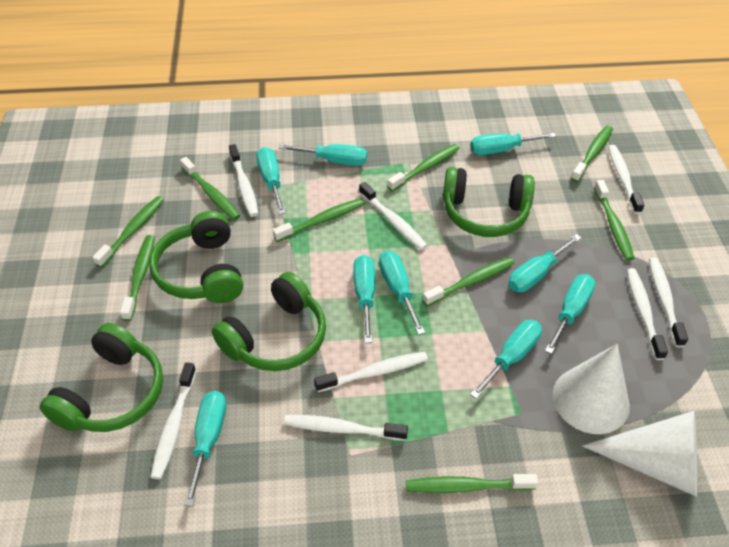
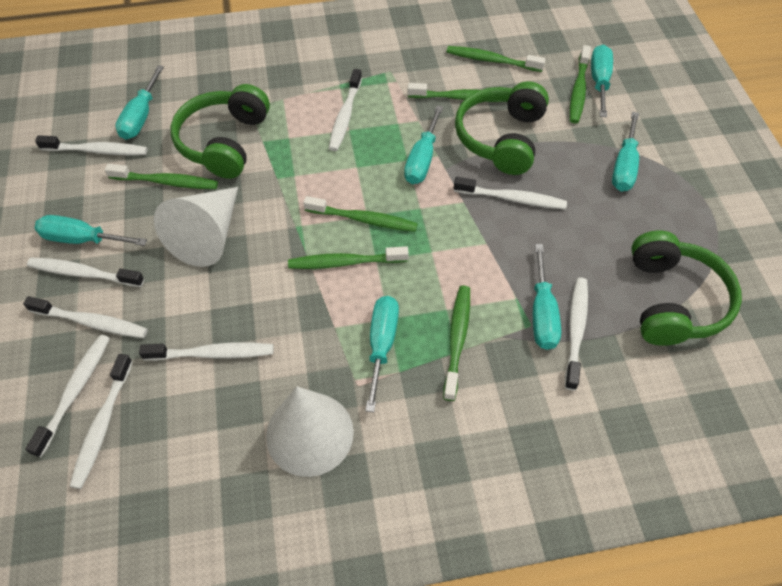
green headphones: [40,323,163,432] [149,211,243,303] [212,272,326,371] [443,167,535,237] = 4 -> [171,84,270,179] [455,81,549,175] [631,230,742,346] = 3
green toothbrush: [92,196,164,268] [120,235,155,321] [180,157,240,220] [273,198,365,242] [387,144,460,191] [406,474,538,493] [422,257,514,306] [571,126,613,182] [594,180,634,261] = 9 -> [105,164,218,189] [288,246,409,269] [303,196,418,232] [407,83,508,102] [443,286,470,401] [447,46,546,72] [570,45,591,123] = 7
turquoise screwdriver: [184,391,226,507] [256,147,285,215] [278,144,367,166] [353,255,375,343] [379,251,425,335] [470,133,556,155] [470,320,542,399] [508,234,581,292] [545,274,595,354] = 9 -> [35,215,147,246] [115,65,164,140] [365,296,399,412] [404,105,443,184] [533,244,561,350] [591,45,613,117] [612,112,639,192] = 7
white toothbrush: [151,362,196,479] [229,144,258,217] [284,415,408,441] [314,352,428,392] [359,182,428,250] [608,145,645,214] [627,268,668,360] [649,258,688,347] = 8 -> [23,296,148,338] [25,335,110,457] [27,258,144,287] [35,135,147,155] [69,354,133,489] [139,342,274,361] [329,69,362,151] [454,177,567,209] [565,278,588,390] = 9

